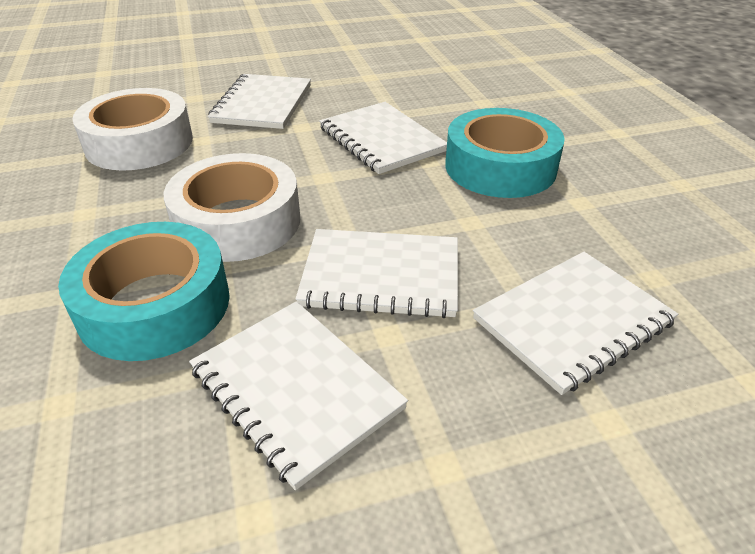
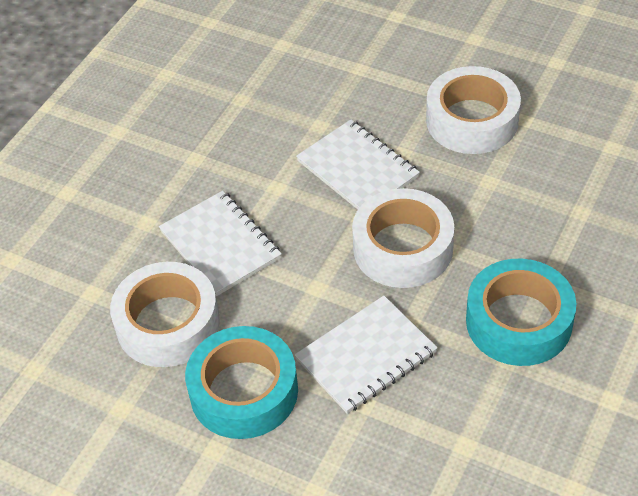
white notebook: [189,301,408,490] [208,74,311,129] [295,229,458,318] [319,102,447,174] [473,252,678,395] = 5 -> [159,191,282,296] [295,296,438,414] [296,119,420,210] = 3
white tape: [72,88,193,171] [164,153,300,262] = 2 -> [110,262,220,367] [352,188,454,288] [426,66,521,154] = 3

